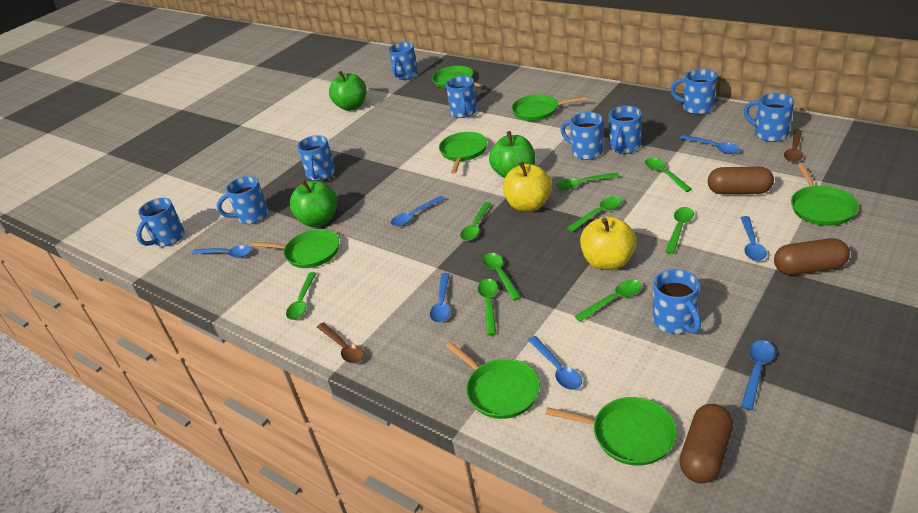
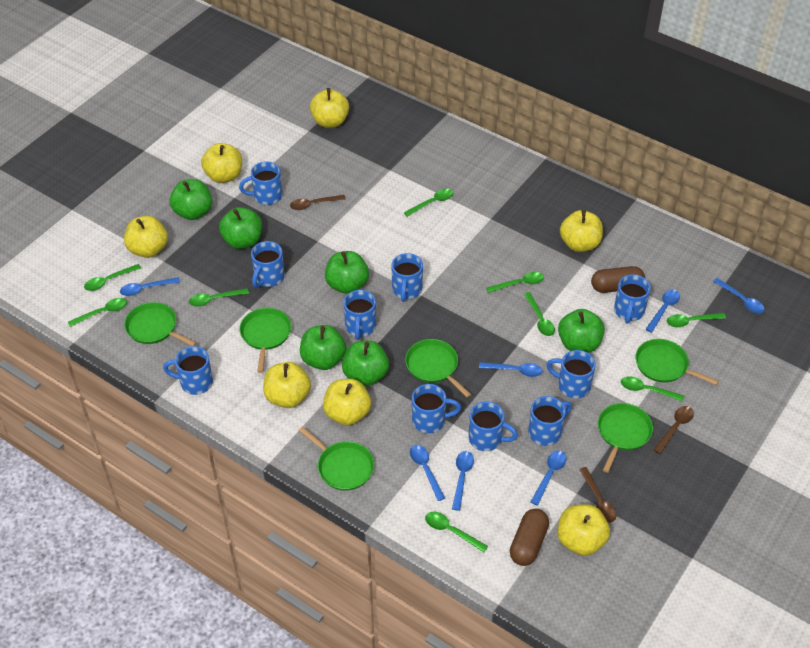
brown capsule: [680,404,733,484] [708,167,774,194] [774,238,850,275] = 3 -> [510,509,549,566] [591,266,645,293] = 2
brown spoon: [317,322,365,364] [784,130,803,162] = 2 -> [290,195,346,210] [579,467,617,523] [654,406,694,454] = 3
green apple: [290,180,337,227] [329,71,366,111] [489,131,535,178] = 3 -> [170,179,212,220] [219,207,262,249] [300,325,346,370] [325,251,369,294] [342,341,389,386] [558,309,605,353] = 6
green pan: [252,229,339,268] [432,66,483,88] [439,132,487,174] [446,342,540,419] [512,94,587,121] [546,397,677,466] [791,163,859,226] = 7 -> [124,302,197,346] [240,308,291,373] [299,427,374,491] [405,339,471,398] [598,403,653,473] [636,339,719,385] = 6
yellow apple: [503,161,552,212] [580,216,637,270] = 2 -> [124,216,168,258] [201,143,242,183] [263,362,311,408] [310,88,349,128] [323,379,371,425] [558,504,610,556] [560,210,603,252] = 7

